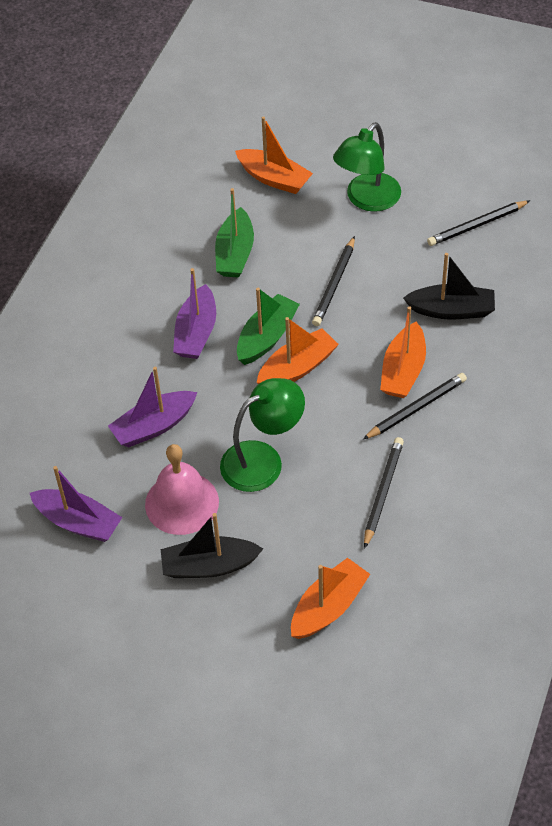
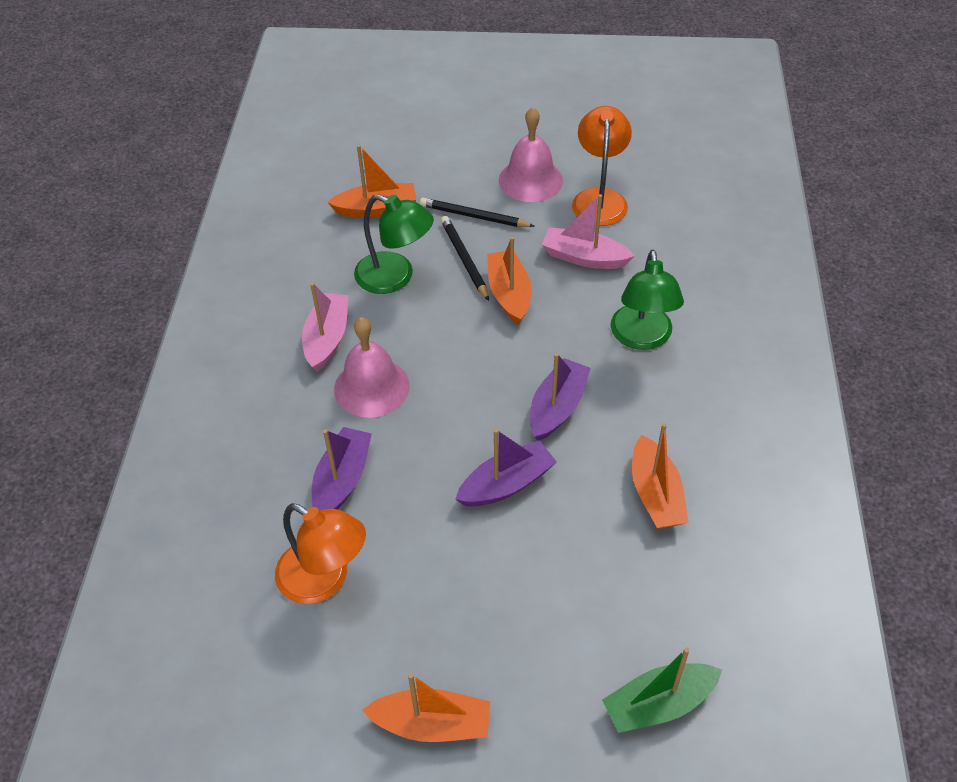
black boat: [161,513,263,578] [403,253,495,319] = 2 -> none = 0
black pencil: [312,236,355,326] [363,373,467,440] [364,437,404,549] [427,200,531,246] = 4 -> [420,198,534,227] [441,216,489,301] = 2
green boat: [215,188,254,278] [237,288,300,365] = 2 -> [602,647,722,733] = 1
orange lamp: none = 0 -> [275,503,366,604] [572,106,632,226] = 2
pink bell: [145,444,219,535] = 1 -> [334,317,410,418] [499,107,563,202] = 2
pink boat: none = 0 -> [302,283,349,372] [542,194,635,269] = 2

